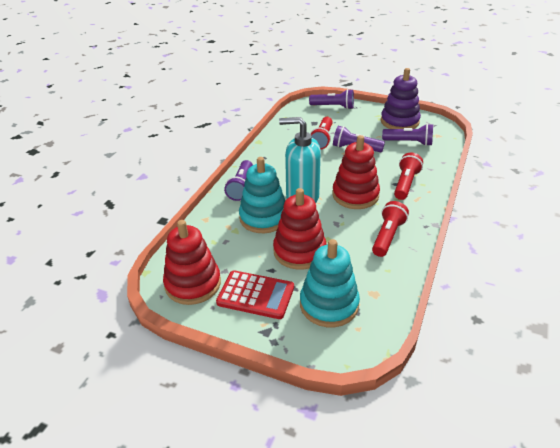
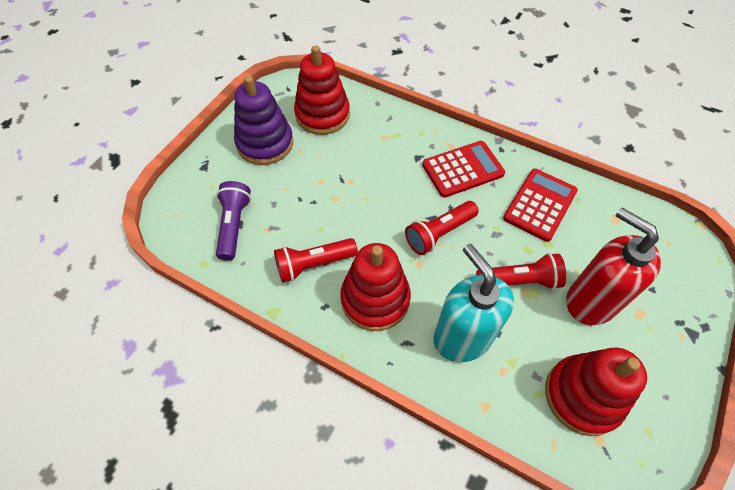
purple flashlight: [224,160,253,201] [309,89,354,109] [333,126,385,153] [382,124,433,146] = 4 -> [216,181,251,261] = 1
red calculator: [216,270,294,319] = 1 -> [422,141,505,198] [503,169,578,242] = 2
red soap dispenser: none = 0 -> [566,208,661,325] = 1
turquoise stacking toy: [239,157,285,233] [300,239,360,327] = 2 -> none = 0

